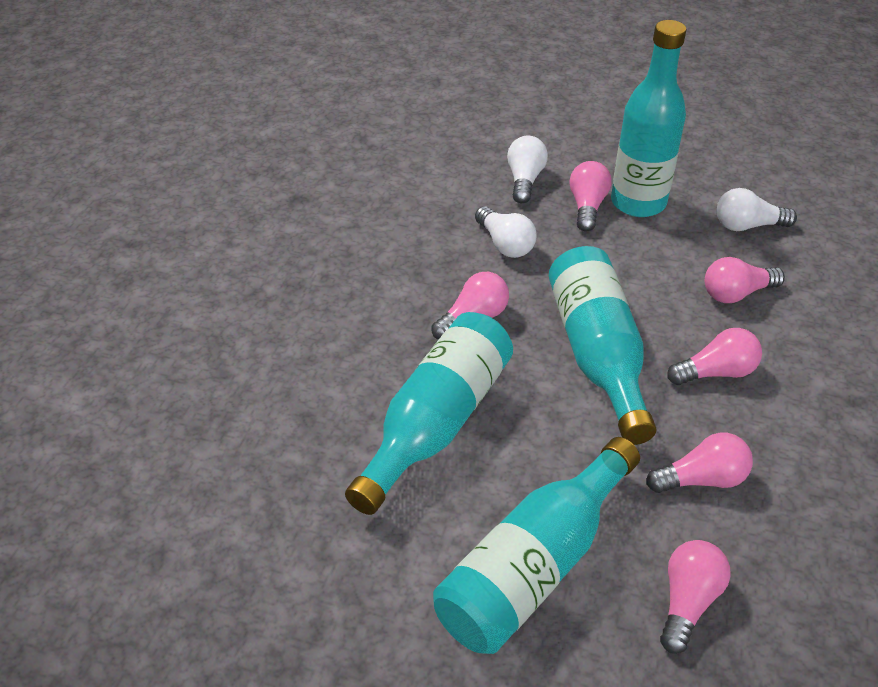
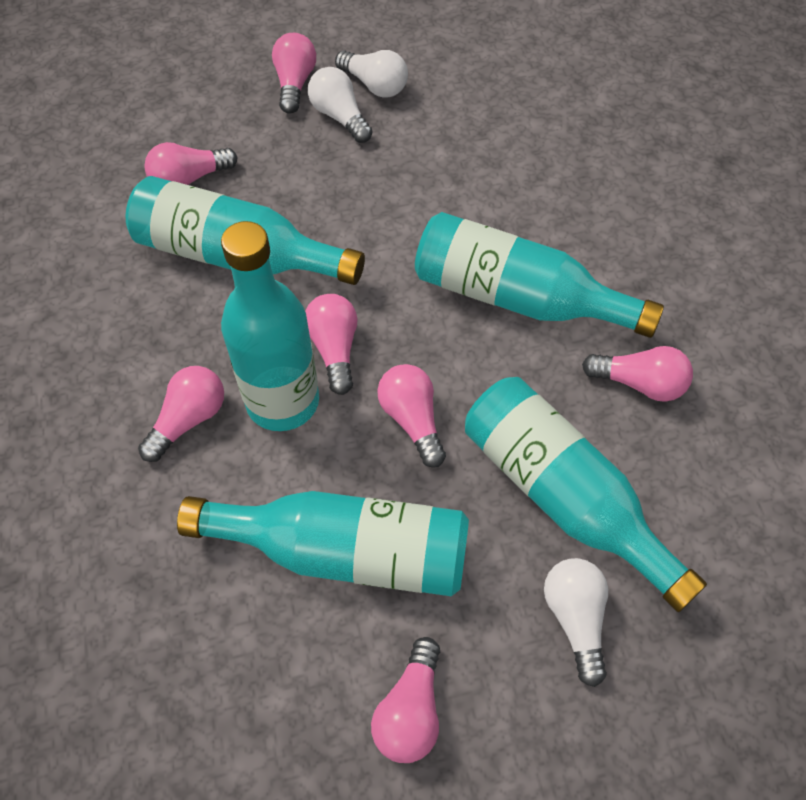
pink light bulb: [432,272,509,339] [569,161,612,232] [646,432,753,493] [660,540,731,654] [667,328,762,385] [705,257,785,303] = 6 -> [138,366,224,462] [144,142,237,185] [272,33,316,114] [305,294,358,395] [371,637,440,763] [377,364,446,467] [582,346,693,402] = 7
turquoise bottle: [345,312,513,515] [433,437,640,654] [549,246,656,445] [611,20,686,217] = 4 -> [126,176,365,285] [177,491,469,596] [221,221,319,431] [415,212,664,338] [465,377,707,612] = 5

